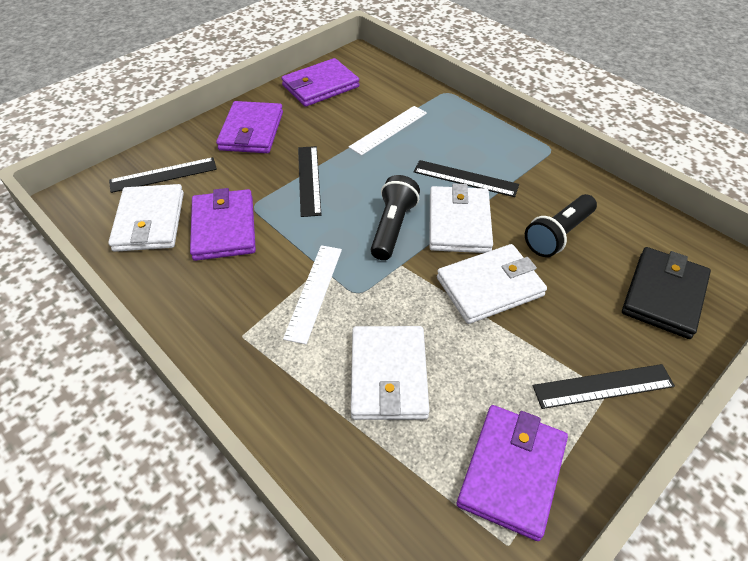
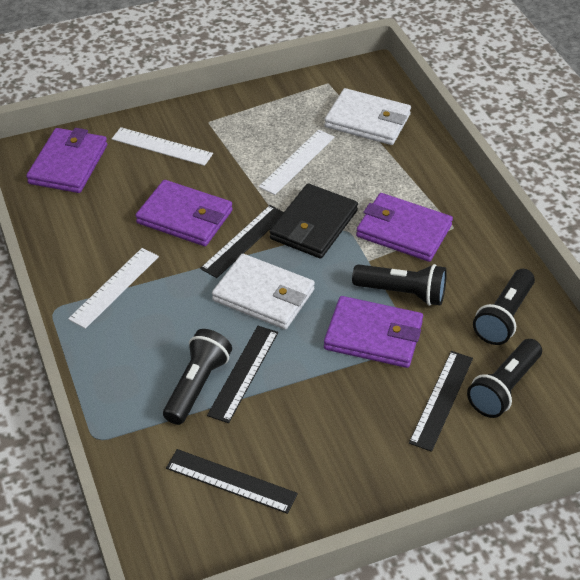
black flashlight: [371,175,420,260] [525,194,597,257] = 2 -> [163,329,232,425] [352,264,447,306] [467,339,542,418] [473,269,535,345] = 4
white ruler: [283,245,342,344] [349,106,427,156] = 2 -> [68,248,159,329] [112,127,213,166] [259,130,334,195] = 3
white wallet: [108,184,184,252] [351,326,429,420] [429,183,493,253] [437,244,547,324] = 4 -> [212,254,315,330] [324,88,411,145] = 2

